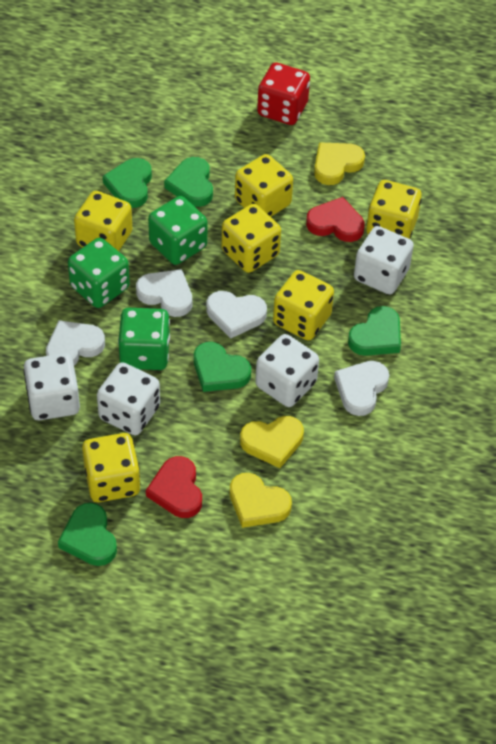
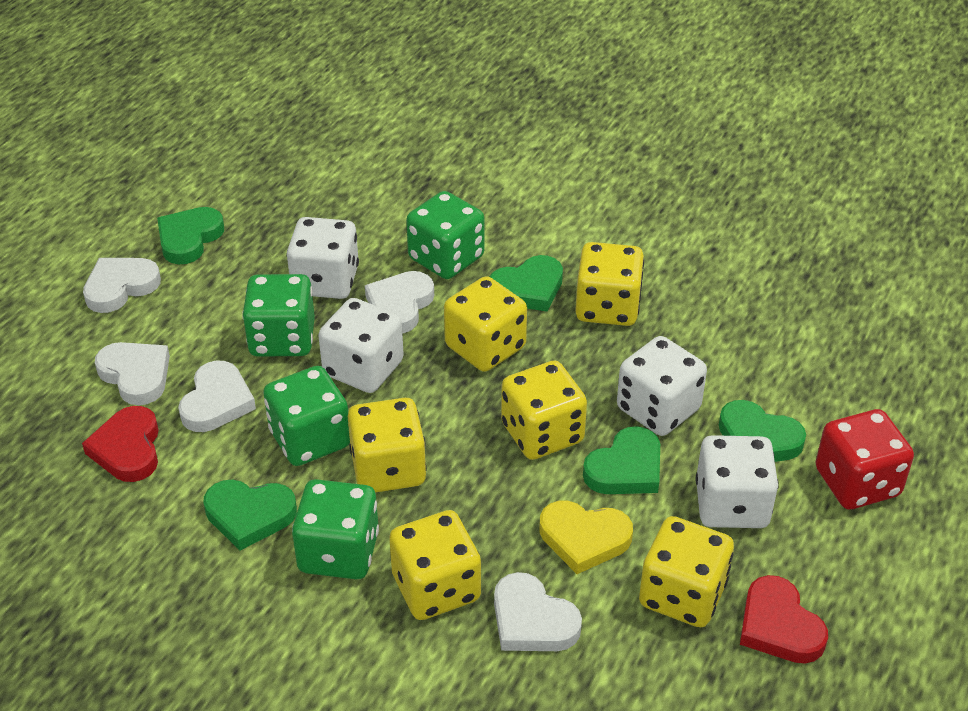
green dice: [68,238,130,308] [118,308,170,370] [148,196,207,265] = 3 -> [242,274,315,357] [263,366,350,466] [292,479,379,579] [406,191,484,279] = 4
white heart: [46,320,105,366] [136,269,192,317] [206,291,267,339] [334,361,389,416] = 4 -> [83,258,161,313] [95,342,170,405] [178,360,256,432] [365,271,434,334] [494,572,582,651] = 5
yellow heart: [230,473,292,528] [240,416,304,468] [314,142,365,185] = 3 -> [539,501,633,574] = 1

